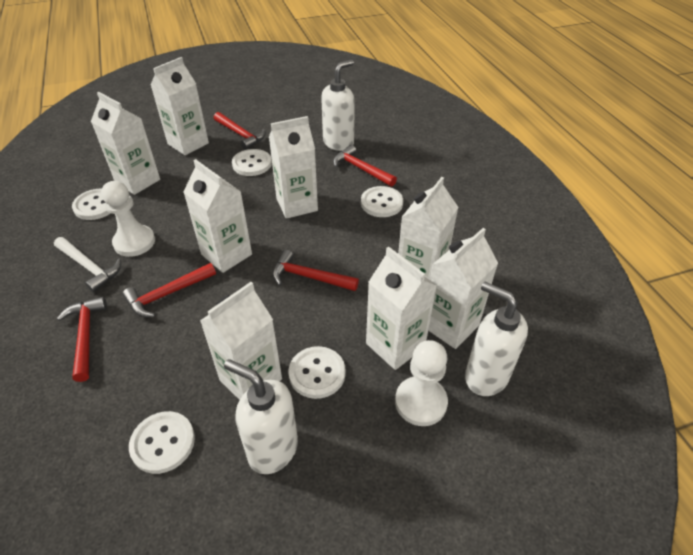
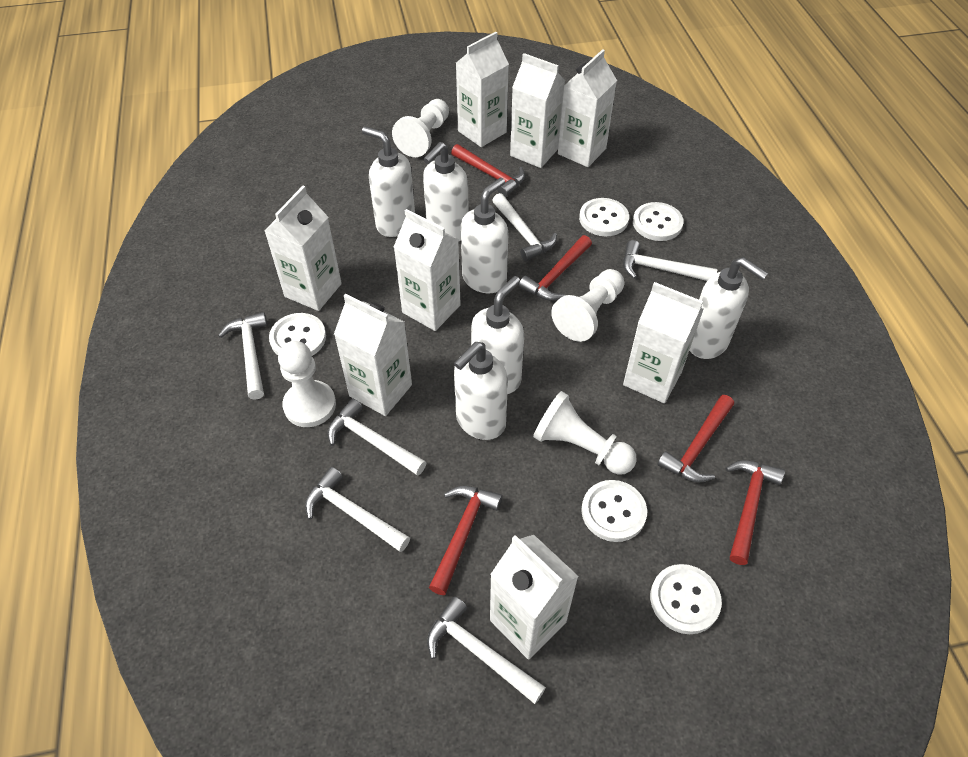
white hammer: [54,237,121,293] = 1 -> [218,312,268,400] [305,467,410,552] [327,398,427,476] [427,596,546,704] [492,193,557,261] [623,240,717,281] = 6
white pawn: [101,181,155,257] [395,340,448,426] = 2 -> [278,341,336,427] [392,99,449,157] [533,391,636,475] [551,269,624,342] = 4
white soap dispenser: [224,359,298,474] [321,60,355,151] [465,282,528,396] = 3 -> [362,127,415,237] [423,142,469,242] [454,342,508,440] [461,178,508,293] [471,276,524,394] [689,257,768,359] = 6

